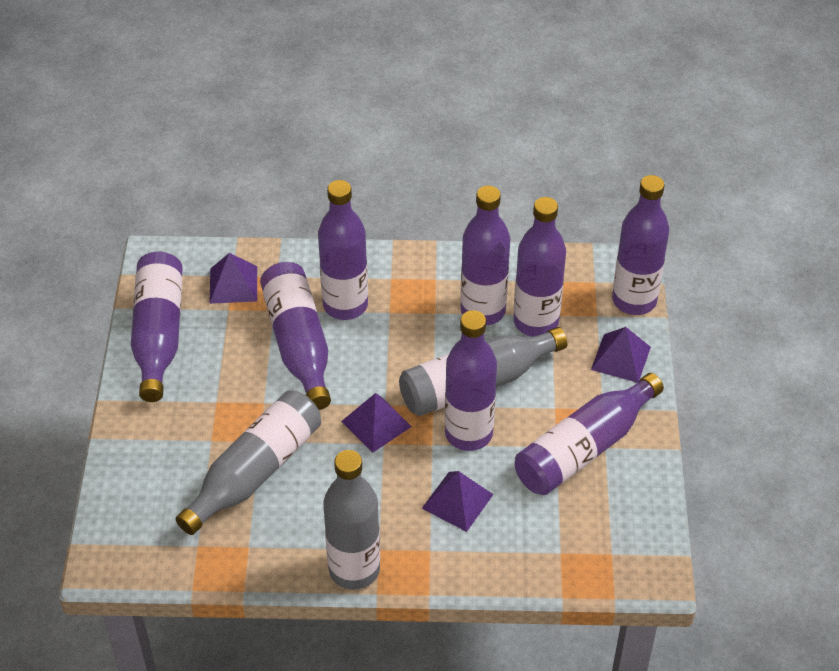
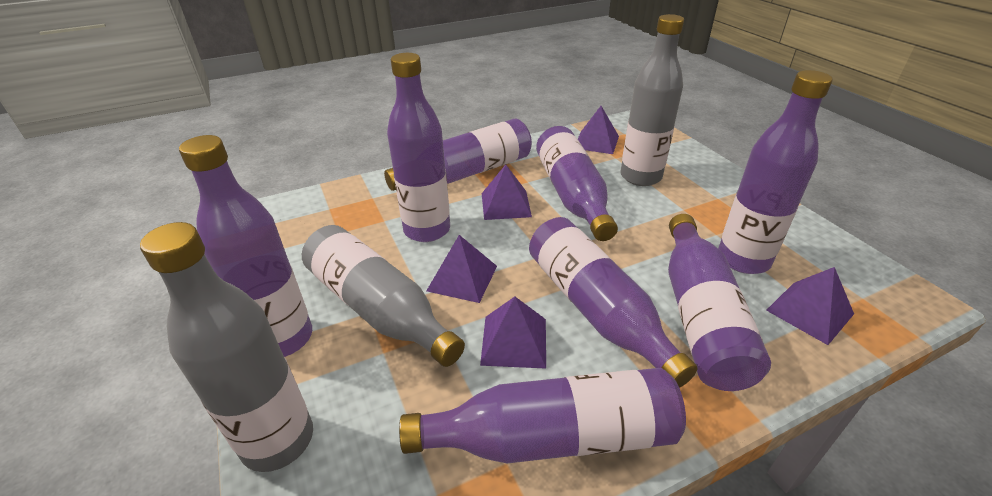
purple pyramid: [209,253,257,304] [341,393,412,453] [422,471,494,532] [591,327,651,383] = 4 -> [426,235,497,303] [480,297,546,369] [482,164,532,220] [578,106,619,154] [766,267,854,345] = 5

